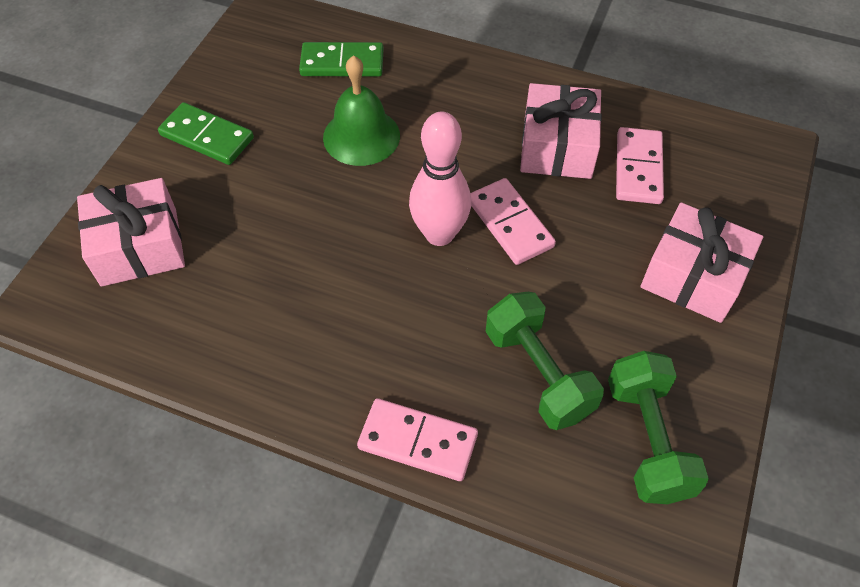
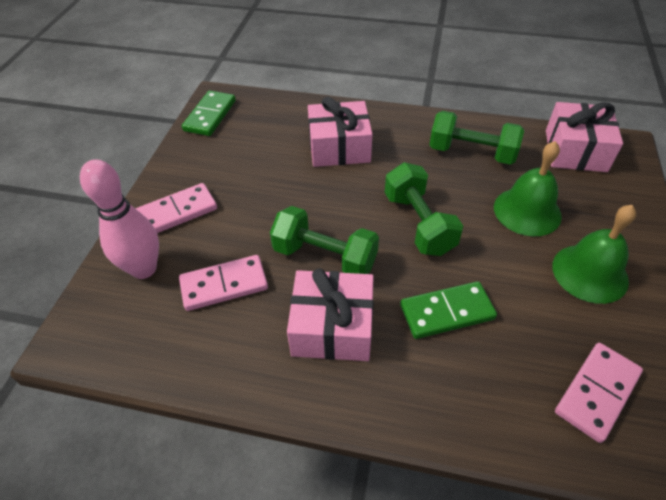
green bell: [323,55,400,166] = 1 -> [494,141,562,236] [552,205,636,304] = 2
green dumbbell: [485,292,604,430] [608,351,709,504] = 2 -> [270,206,379,274] [385,163,463,256] [429,111,524,165] = 3

